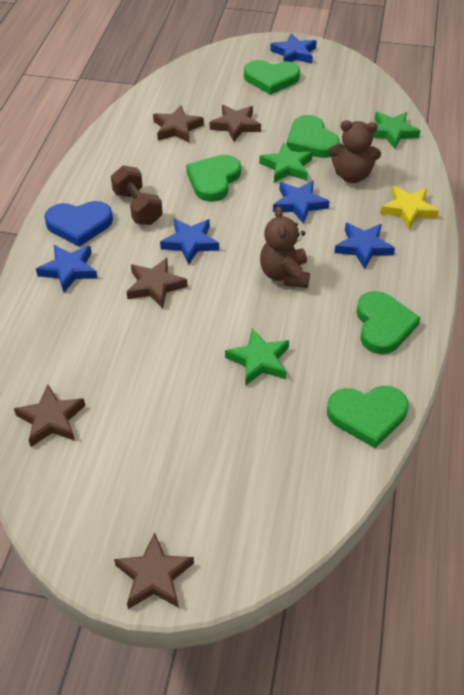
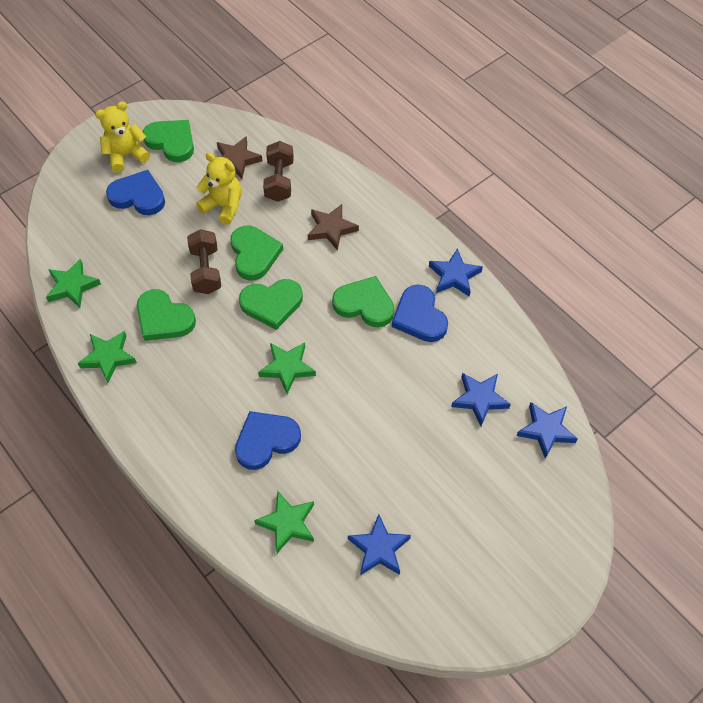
blue heart: [44,201,113,247] = 1 -> [106,170,165,215] [235,411,301,470] [392,284,448,342] = 3
blue star: [36,245,98,293] [160,219,219,265] [270,33,317,64] [273,180,329,224] [334,223,395,269] = 5 -> [348,514,411,575] [429,248,483,297] [451,373,511,426] [517,402,578,459] = 4
brown dumbbell: [111,165,163,225] = 1 -> [187,229,221,294] [263,141,294,202] = 2
brown star: [14,384,85,447] [114,532,194,609] [127,258,188,309] [153,105,204,143] [210,105,261,142] = 5 -> [217,137,262,179] [308,204,359,250] = 2
brown teddy bear: [260,206,310,288] [329,120,381,183] = 2 -> none = 0
green star: [225,328,289,386] [259,142,313,183] [373,112,421,149] = 3 -> [46,259,101,308] [78,331,137,383] [254,492,314,553] [258,342,316,394] = 4
yellow star: [380,186,439,229] = 1 -> none = 0
yellow teddy bear: none = 0 -> [95,101,150,173] [196,153,242,225] = 2

